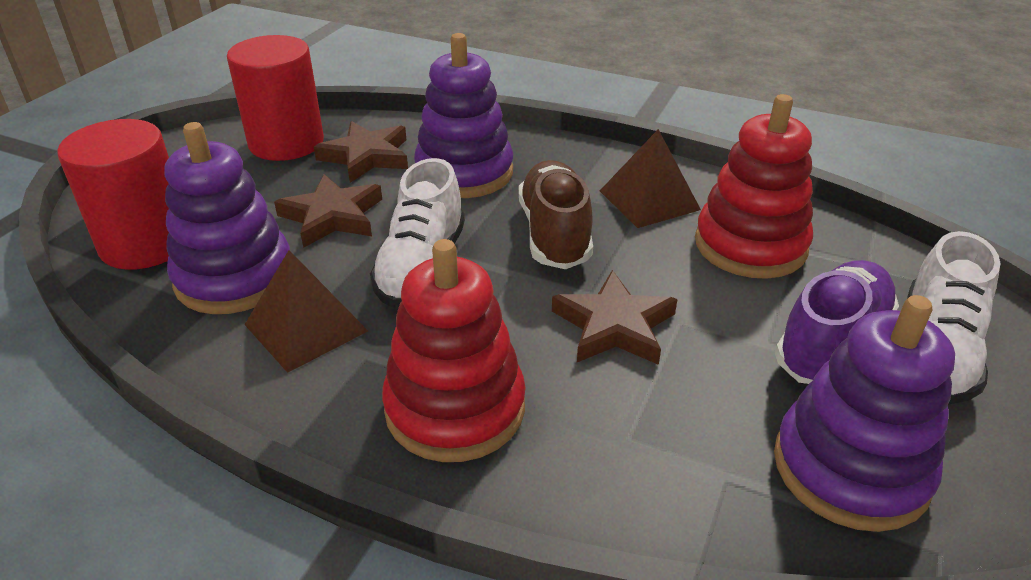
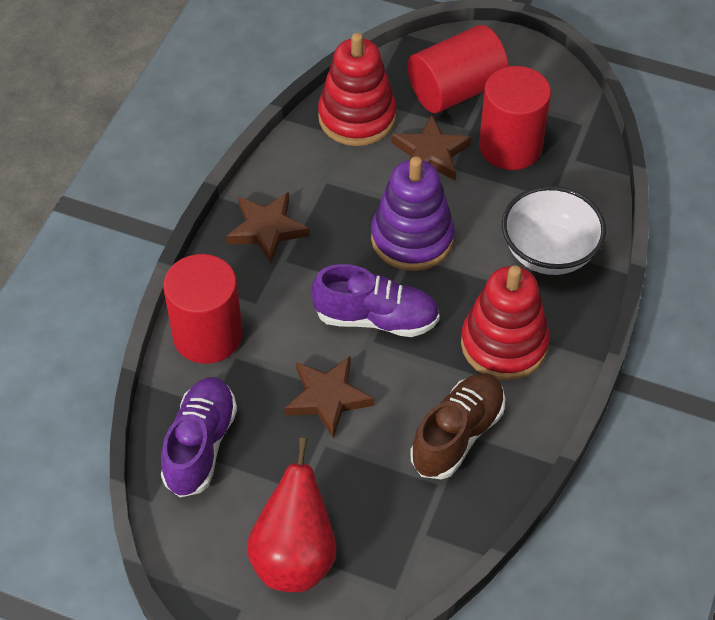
brown pyramid: [245,250,368,373] [600,129,701,228] = 2 -> none = 0
purple shoe: [775,260,899,384] = 1 -> [161,377,237,498] [311,264,440,337] = 2
purple stacking toy: [164,122,290,314] [414,33,513,198] [774,295,955,532] = 3 -> [371,156,454,271] = 1
red cylinder: [57,119,169,270] [227,35,324,161] = 2 -> [163,254,242,364] [407,25,509,113] [479,66,551,170] = 3
red pear: none = 0 -> [247,438,337,592] = 1
white bowl: none = 0 -> [502,186,606,275] = 1
white shoe: [370,158,465,308] [907,231,1001,405] = 2 -> none = 0

